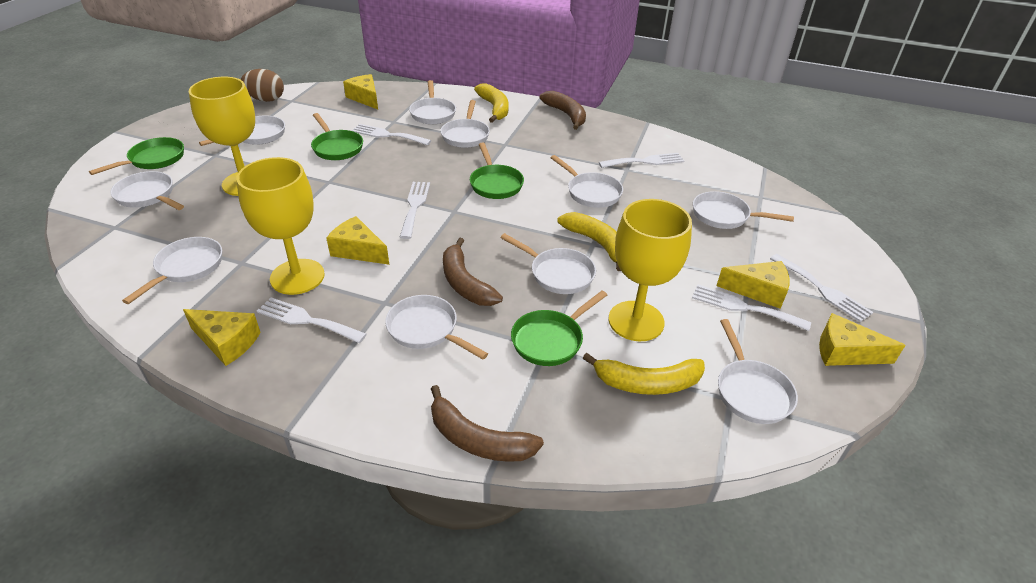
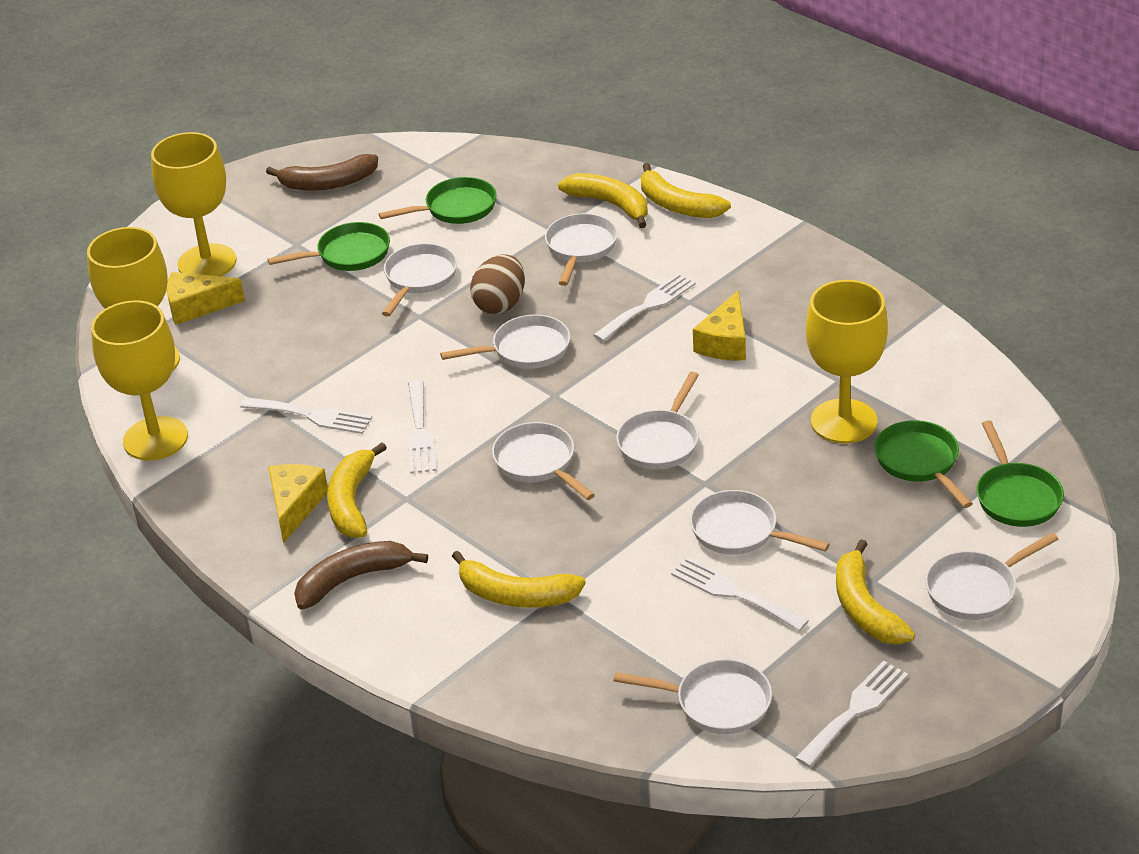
brown banana: [431,385,544,462] [443,238,503,306] [539,91,586,130] = 3 -> [266,154,378,191] [294,541,428,610] = 2
white fork: [257,297,367,343] [351,124,431,146] [400,182,430,239] [599,153,684,168] [692,284,811,331] [770,254,873,322] = 6 -> [240,397,372,434] [408,380,437,474] [593,273,696,342] [671,557,809,631] [795,661,908,767] = 5
white pan: [110,171,184,210] [122,237,222,304] [199,115,285,146] [385,295,488,360] [409,80,456,124] [441,100,490,148] [501,233,596,294] [551,155,623,208] [693,191,794,229] [718,319,798,424] = 10 -> [382,243,457,317] [440,315,570,369] [492,422,595,500] [545,213,618,286] [613,659,772,734] [616,372,699,470] [690,490,830,555] [925,533,1058,620] = 8
yellow banana: [474,83,509,123] [557,212,621,271] [583,353,705,395] = 3 -> [327,442,387,538] [452,551,586,608] [558,173,648,228] [641,163,731,218] [836,539,915,645] = 5
yellow cheese: [183,309,261,366] [326,216,389,265] [343,74,378,109] [717,261,790,309] [819,313,905,366] = 5 -> [167,272,245,325] [268,464,328,544] [693,290,746,361] = 3
yellow goblet: [189,77,255,196] [236,157,325,295] [609,199,692,341] = 3 -> [87,227,180,370] [91,300,188,460] [151,132,237,276] [806,280,888,443] = 4

